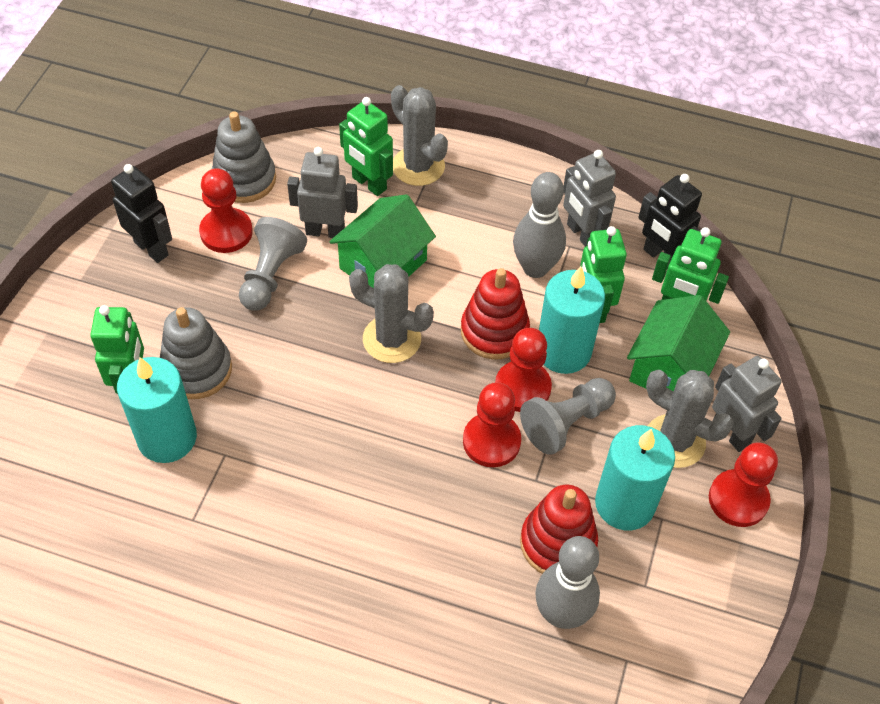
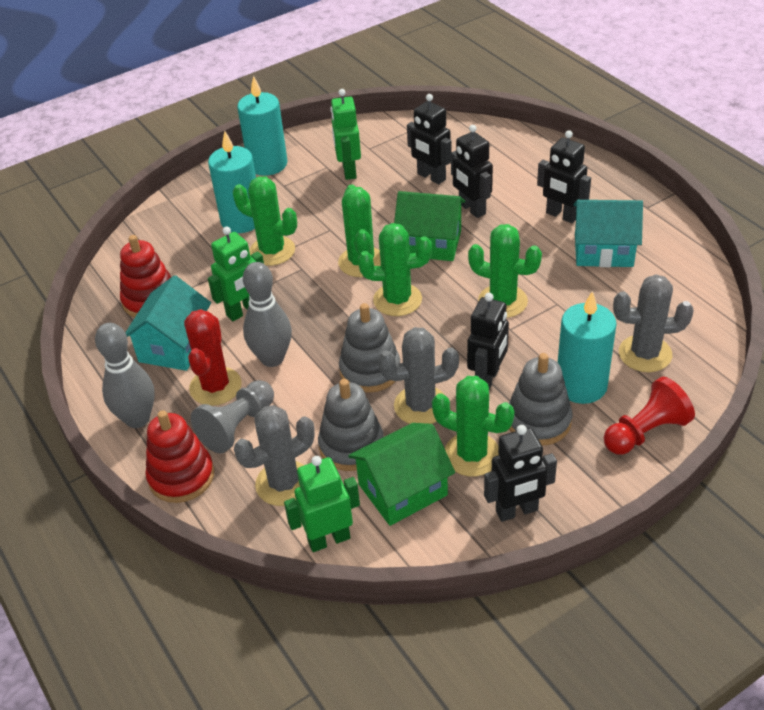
black robot: [111,164,172,263] [638,174,702,269] = 2 -> [407,94,452,184] [451,125,493,218] [467,293,509,389] [484,425,557,522] [537,130,591,223] = 5
green cactus: none = 0 -> [233,177,297,266] [338,184,381,277] [358,223,432,316] [432,376,514,476] [468,224,542,318] = 5
green robot: [90,305,144,394] [339,97,393,196] [580,226,627,323] [652,227,729,304] = 4 -> [208,227,264,321] [284,456,360,552] [330,89,361,180] = 3
grey pawn: [239,217,307,311] [520,378,616,455] = 2 -> [191,380,274,454] = 1
grey robot: [287,147,358,238] [563,150,616,247] [712,356,782,452] = 3 -> none = 0
grey stacking toy: [160,307,232,399] [212,111,276,203] = 2 -> [318,379,384,471] [339,303,400,393] [509,353,572,445] = 3
red cactus: none = 0 -> [184,309,241,406] = 1
red pawn: [199,168,253,253] [463,382,521,467] [495,328,552,412] [709,442,778,527] = 4 -> [604,377,695,455] = 1
turquoise house: none = 0 -> [125,275,211,371] [574,200,643,267] = 2

